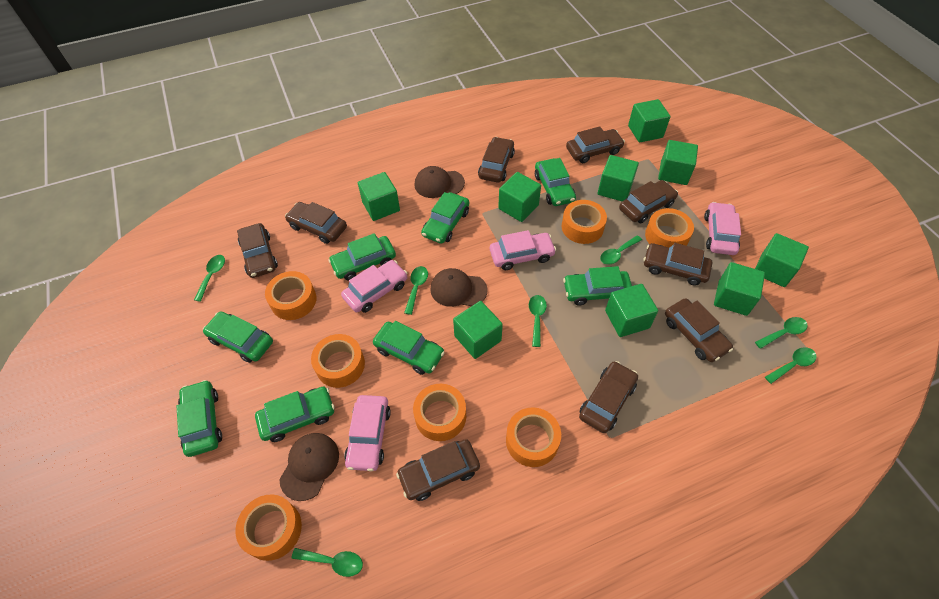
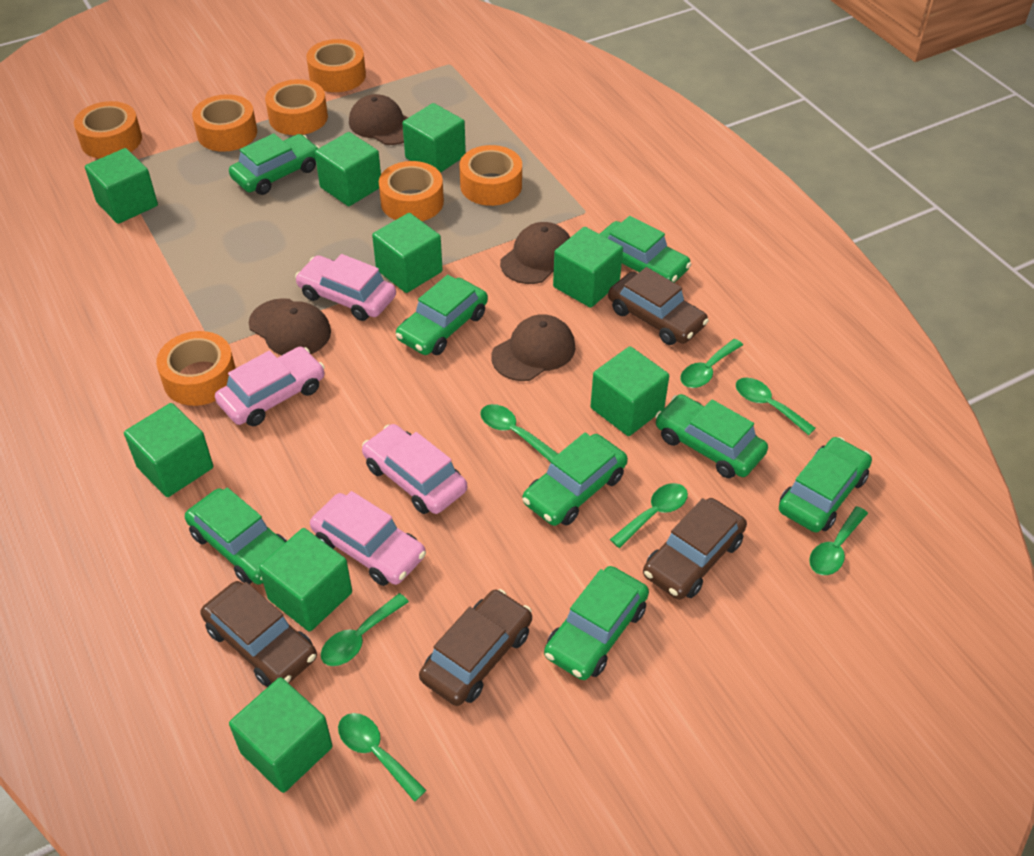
brown cap: [279,433,339,501] [415,166,465,198] [430,268,487,307] = 3 -> [249,298,331,355] [349,94,408,145] [491,314,575,381] [500,222,570,284] = 4
brown car: [237,223,278,278] [285,202,347,244] [396,439,480,501] [478,137,515,183] [566,126,625,163] [579,361,638,433] [619,180,678,223] [644,243,712,286] [665,298,733,362] = 9 -> [201,581,317,687] [419,589,532,706] [608,267,709,345] [643,498,747,600] = 4

